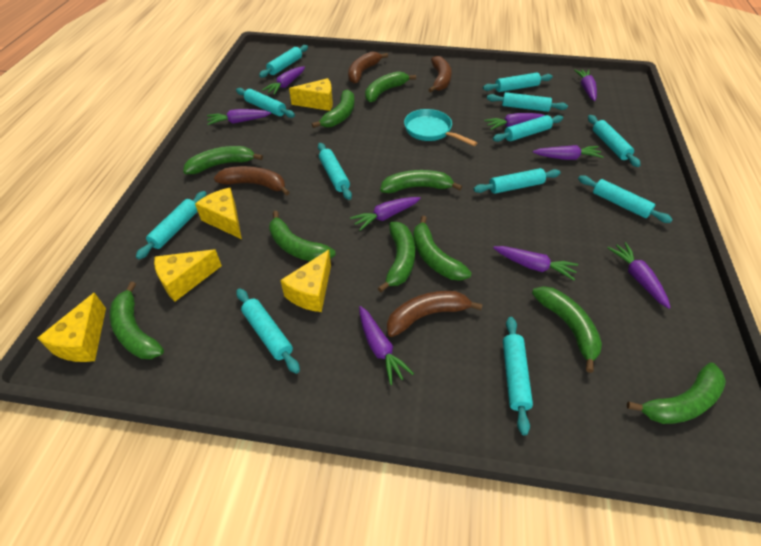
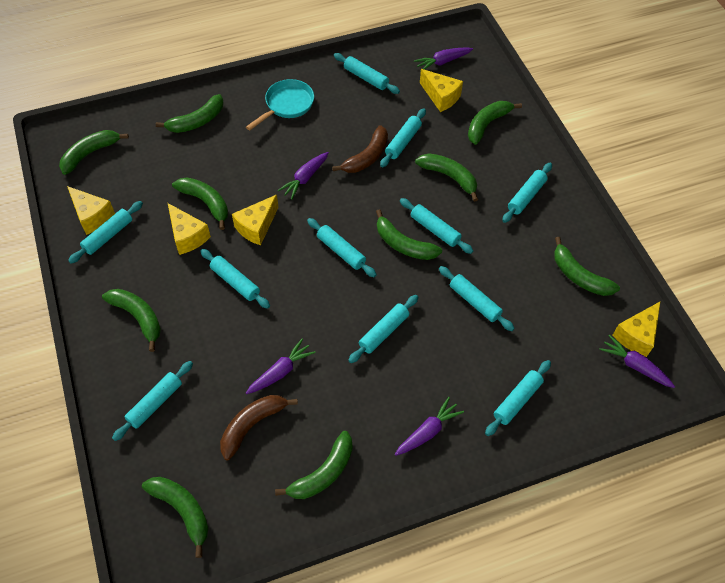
brown banana: [214,166,290,196] [348,51,388,84] [387,291,483,337] [428,56,452,93] = 4 -> [220,395,298,460] [332,125,388,173] = 2
purple carrot: [207,109,271,125] [262,67,305,95] [350,197,421,231] [359,306,414,385] [484,113,545,130] [493,246,578,280] [533,145,604,160] [574,69,597,101] [608,242,671,309] = 9 -> [246,339,316,394] [277,152,329,200] [395,397,464,456] [414,47,473,70] [599,335,675,388] = 5
turquoise rolling pin: [136,191,207,259] [236,88,295,118] [236,288,300,374] [259,45,308,78] [318,143,352,200] [473,168,561,194] [483,72,553,92] [487,92,568,112] [493,115,563,142] [503,317,533,435] [578,175,673,223] [588,115,641,167] = 12 -> [68,201,143,263] [112,361,193,441] [200,249,270,309] [307,218,377,277] [334,53,400,94] [348,295,418,363] [380,108,426,167] [400,198,473,254] [439,266,515,331] [485,360,551,436] [502,163,552,223] = 11

